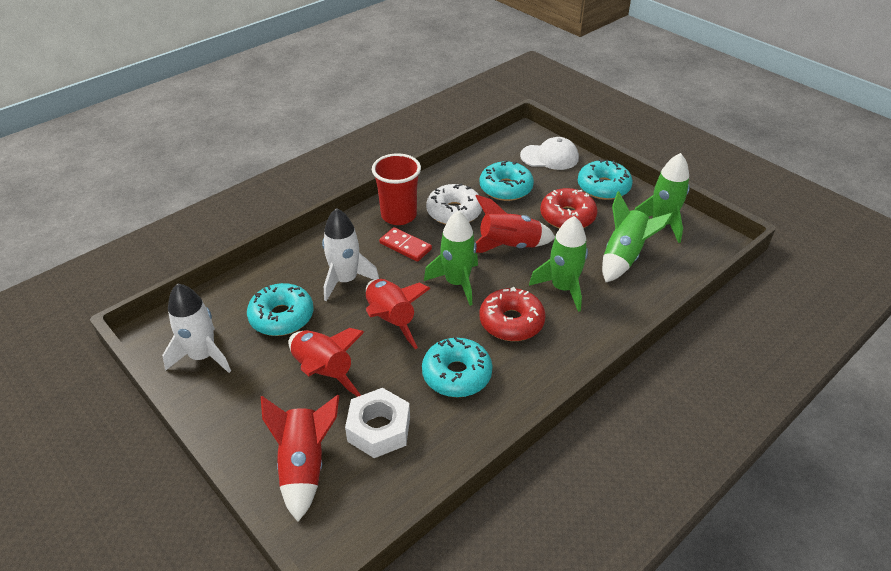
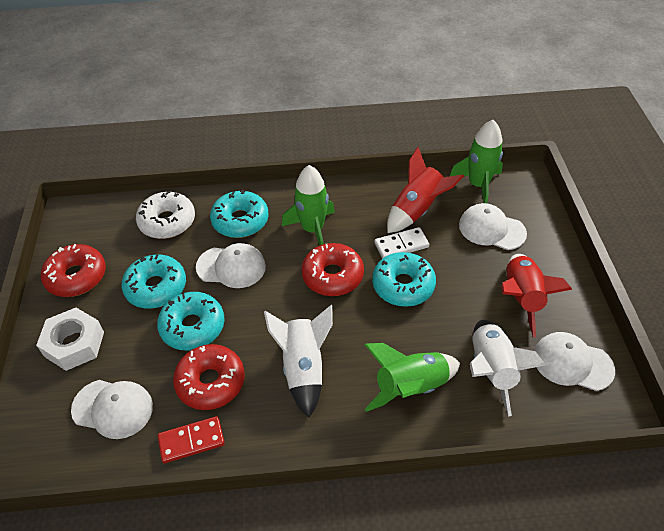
green rocket: [424,211,478,306] [529,216,588,312] [602,191,673,282] [635,153,690,243] = 4 -> [282,165,335,246] [364,343,460,412] [450,120,503,203] = 3
red cup: [372,153,421,225] = 1 -> none = 0
red donut: [479,287,546,341] [540,188,598,229] = 2 -> [41,244,106,297] [173,344,245,410] [301,243,364,296] = 3
red rocket: [261,395,339,522] [288,328,364,397] [366,279,431,349] [475,195,555,253] = 4 -> [387,147,464,233] [501,254,573,337] = 2
white cap: [520,137,579,170] = 1 -> [71,380,153,439] [196,243,266,288] [459,203,527,250] [534,332,615,391] = 4
white domino: none = 0 -> [374,227,429,259] = 1

